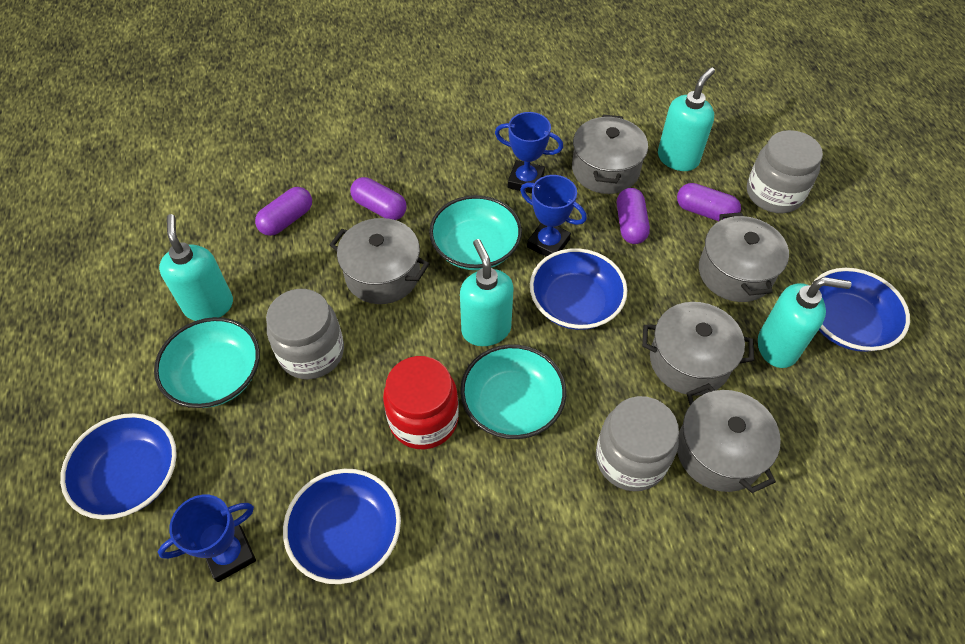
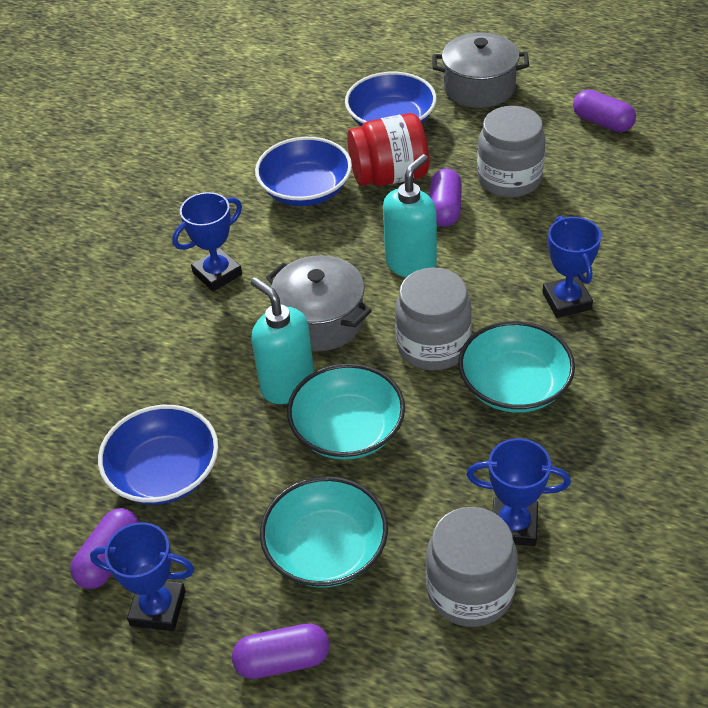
blue bowl: [60,413,177,520] [283,469,401,584] [530,248,627,330] [811,268,910,352] = 4 -> [98,405,218,505] [255,137,352,206] [345,72,437,126] = 3
blue trophy: [158,495,256,582] [495,112,563,193] [520,175,587,257] = 3 -> [90,522,194,631] [172,192,242,292] [466,438,571,546] [542,216,601,318] = 4
grey pot: [330,218,429,304] [572,114,648,194] [642,302,754,395] [677,383,781,493] [699,212,789,302] = 5 -> [266,255,372,351] [432,33,529,108] = 2
turquoise soap dispenser: [159,214,233,321] [460,239,514,346] [658,67,715,171] [758,277,851,368] = 4 -> [251,277,314,404] [383,154,437,277] = 2

